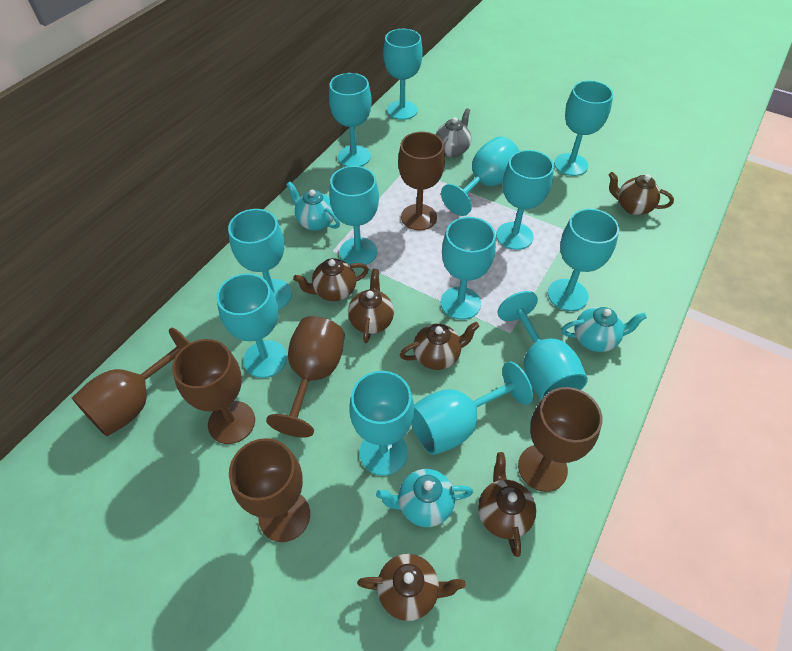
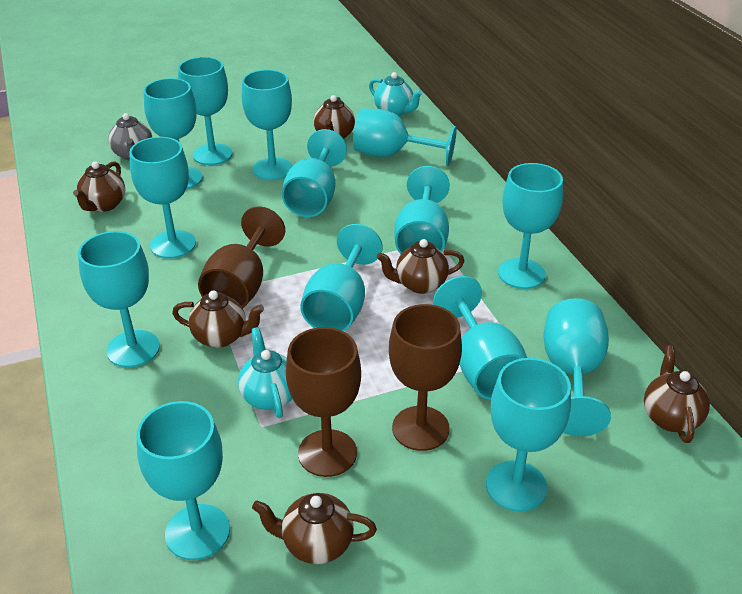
brown goblet: [72,328,190,437] [172,339,255,444] [229,438,310,542] [266,316,345,437] [398,132,445,230] [518,387,603,492] = 6 -> [198,206,285,308] [286,327,361,477] [389,304,462,451] = 3
turquoise goblet: [216,273,287,378] [228,209,292,310] [329,73,372,167] [329,166,379,265] [349,371,414,476] [383,29,423,120] [411,361,533,455] [441,137,519,216] [441,217,496,320] [496,150,554,250] [498,291,588,400] [548,209,619,311] [554,81,613,176] = 13 -> [78,231,160,367] [129,137,196,259] [137,401,230,560] [144,78,203,189] [178,57,232,165] [242,70,293,180] [282,129,347,217] [300,224,383,331] [353,109,457,166] [394,166,450,254] [433,276,527,400] [486,358,571,512] [498,163,563,289] [544,298,611,436] = 14
turquoise teapot: [286,182,340,231] [376,469,473,527] [562,307,647,352] = 3 -> [238,327,292,418] [369,72,423,116] = 2

